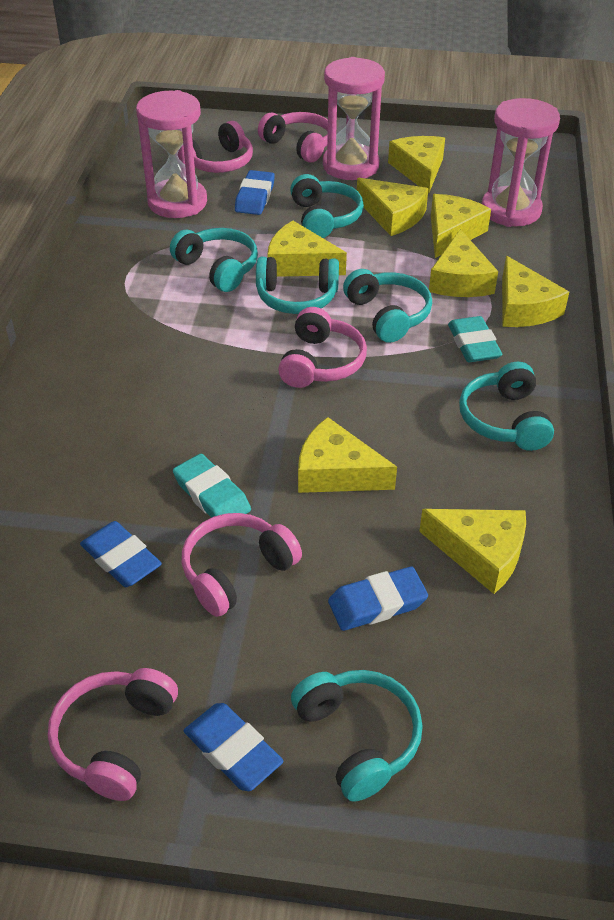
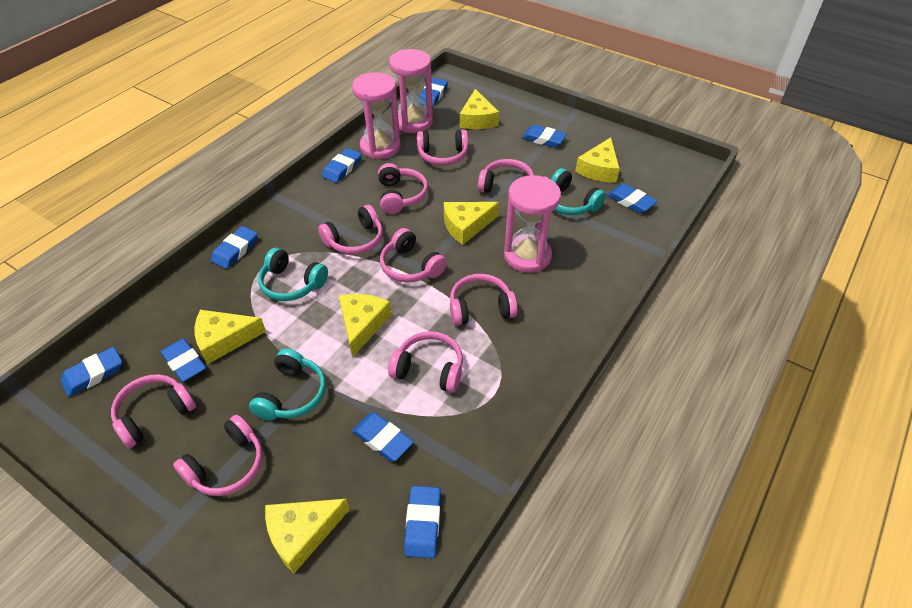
blue eraser: [80,521,162,587] [184,703,283,791] [235,170,275,215] [328,567,428,631] = 4 -> [61,347,122,397] [160,338,206,382] [211,226,258,269] [322,148,362,183] [352,412,414,461] [404,486,441,558] [419,78,448,107] [522,125,567,148] [607,184,657,213] = 9
pink headphones: [48,668,178,801] [177,121,253,173] [182,513,302,617] [258,112,328,162] [278,307,367,388] = 5 -> [111,374,196,448] [173,415,263,496] [318,205,383,255] [378,163,428,214] [380,228,447,282] [388,331,463,393] [417,130,468,166] [450,274,518,326] [478,159,534,193] = 9
turquoise eraser: [173,454,251,518] [448,316,502,362] = 2 -> none = 0
turquoise headphones: [170,228,258,292] [256,257,339,314] [290,174,364,238] [291,670,423,802] [343,269,432,343] [459,362,554,451] = 6 -> [249,348,326,421] [258,248,328,301] [551,168,606,215] = 3
yellow cheese: [267,221,347,277] [298,417,397,493] [357,178,429,236] [388,136,445,194] [419,509,526,594] [429,229,498,297] [431,194,491,258] [502,256,569,327] = 8 -> [195,310,266,365] [265,499,349,574] [339,294,391,357] [444,202,499,245] [460,89,499,129] [575,137,620,183] = 6

